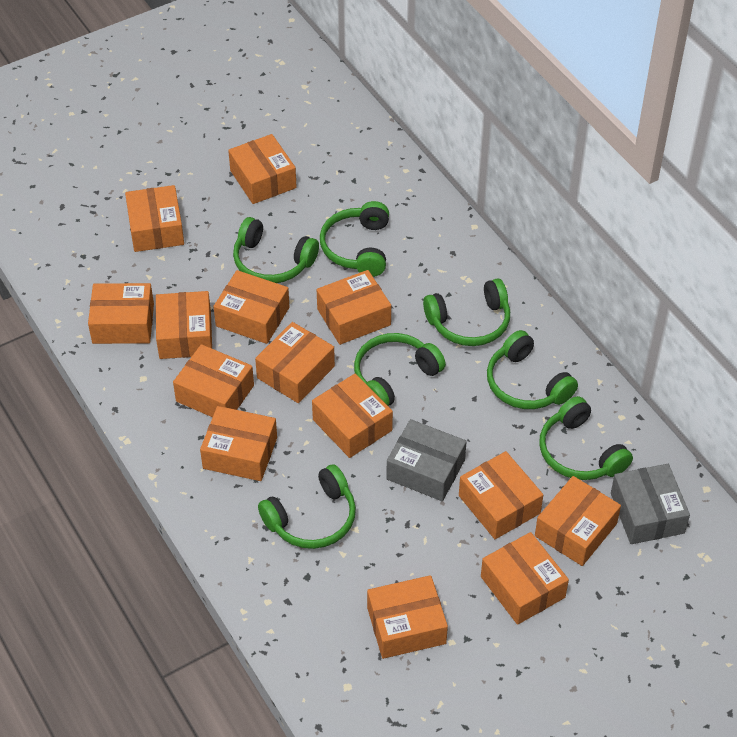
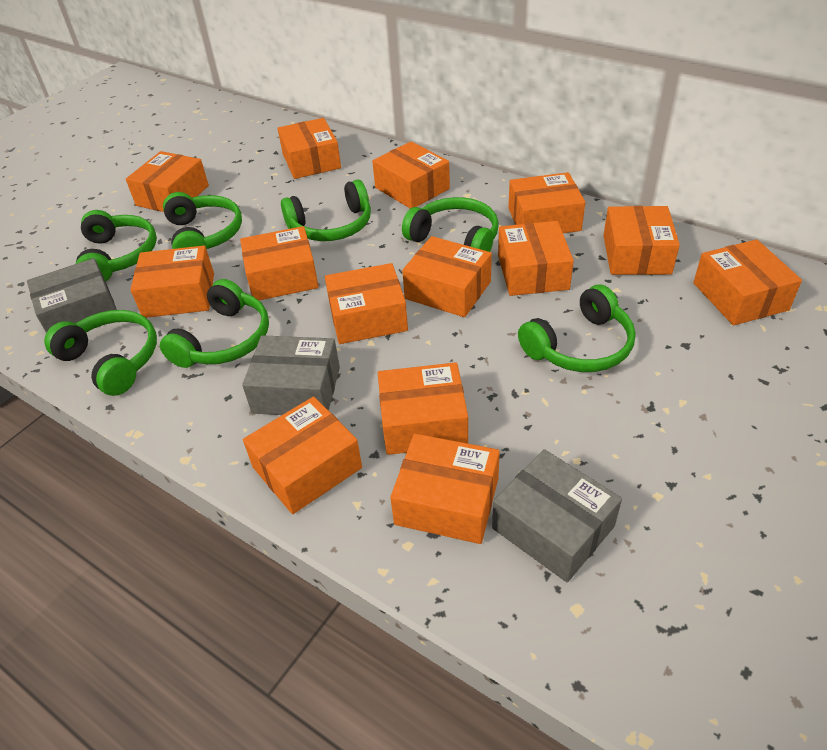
grey box: [386,419,467,501] [611,464,690,544] = 2 -> [27,258,117,333] [242,335,340,415] [492,449,622,582] = 3

